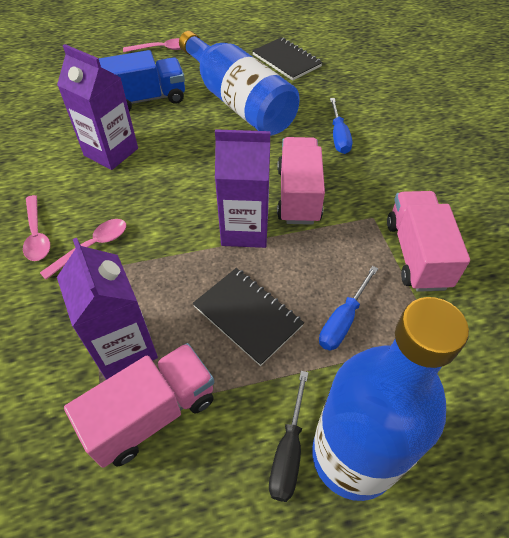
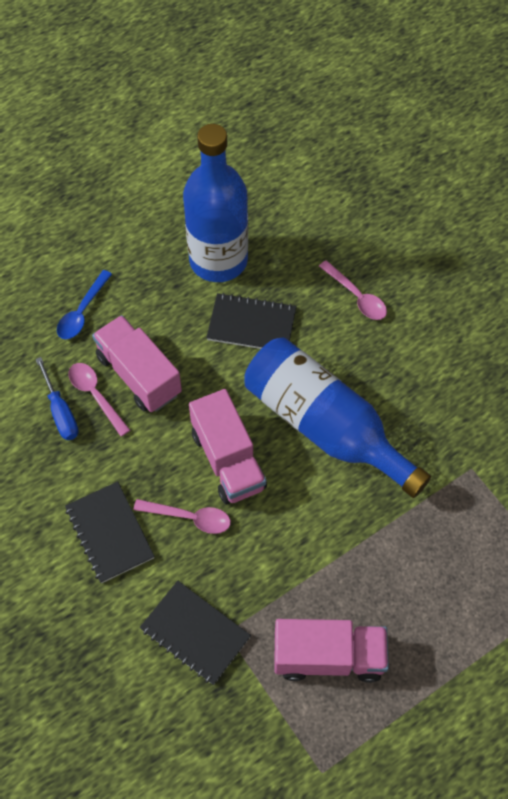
black notebook: [193,268,304,366] [252,37,323,81] = 2 -> [65,481,155,583] [139,581,251,685] [206,293,297,349] = 3
black screwdriver: [269,371,308,502] = 1 -> none = 0
blue screwdriver: [319,266,378,350] [330,98,352,154] = 2 -> [36,357,79,440] = 1
blue spoon: none = 0 -> [57,270,112,339] = 1
blue truck: [99,50,185,111] = 1 -> none = 0
purple carton: [57,44,138,170] [57,238,158,380] [215,129,270,248] = 3 -> none = 0

